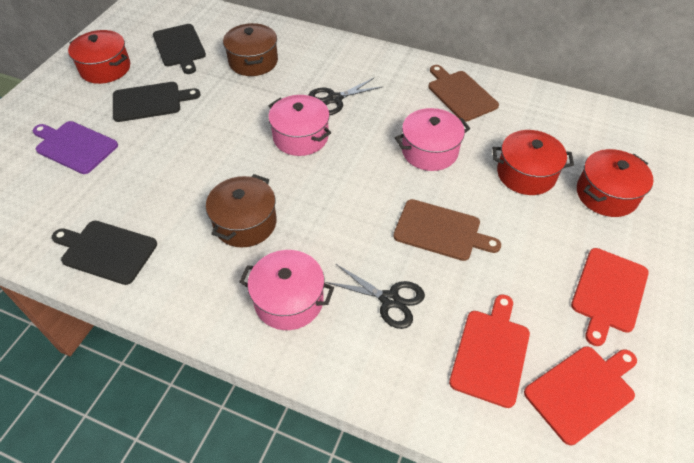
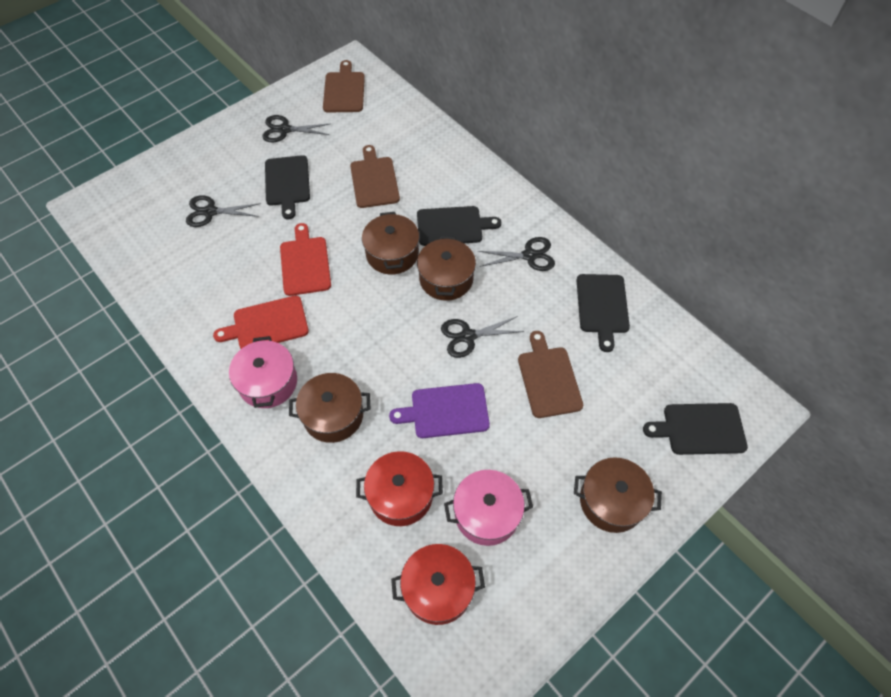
black cutting board: [52,221,157,285] [113,82,201,122] [153,24,206,74] = 3 -> [265,155,310,219] [417,206,501,246] [577,274,630,352] [643,403,748,455] = 4
black scissors: [309,77,384,115] [325,264,425,329] = 2 -> [186,195,261,227] [262,115,330,142] [441,316,524,358] [478,237,555,271] = 4
brown cutting board: [393,199,501,261] [428,65,499,122] = 2 -> [323,60,365,112] [350,145,400,208] [518,331,583,418] = 3
brown pot: [206,174,277,248] [223,23,278,76] = 2 -> [289,373,370,443] [362,212,419,275] [417,236,476,301] [574,457,662,533] = 4
pink pot: [239,250,334,330] [268,95,331,156] [395,108,470,171] = 3 -> [229,336,297,408] [444,470,533,546] = 2
red cutting board: [449,294,530,408] [524,346,637,445] [571,248,649,346] = 3 -> [213,296,309,349] [280,223,331,296] = 2
red pot: [68,30,130,84] [492,130,574,195] [577,149,654,217] = 3 -> [356,451,443,526] [391,544,485,625] = 2

